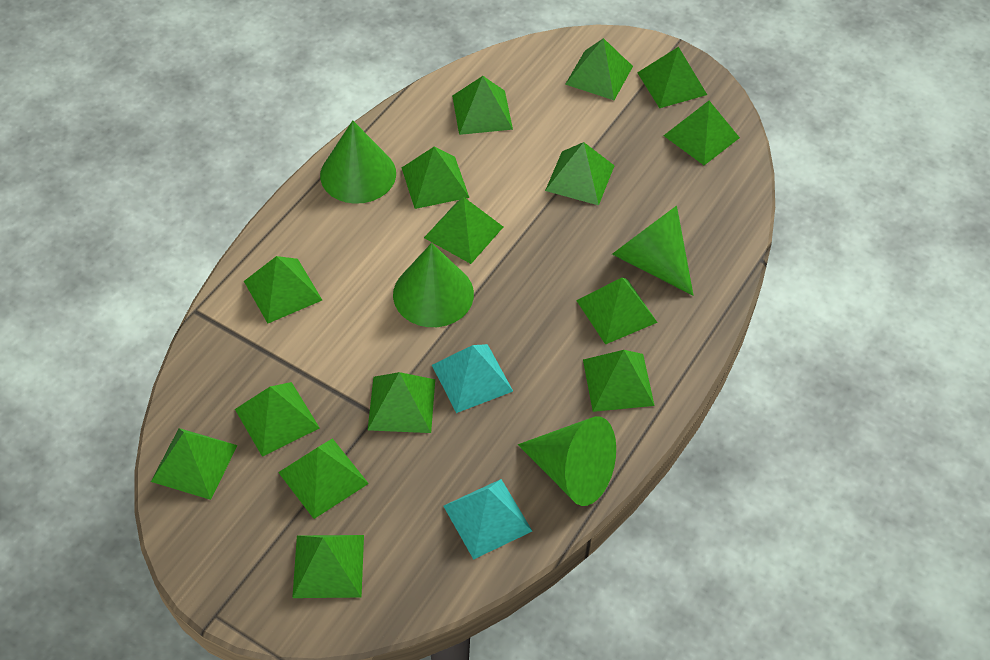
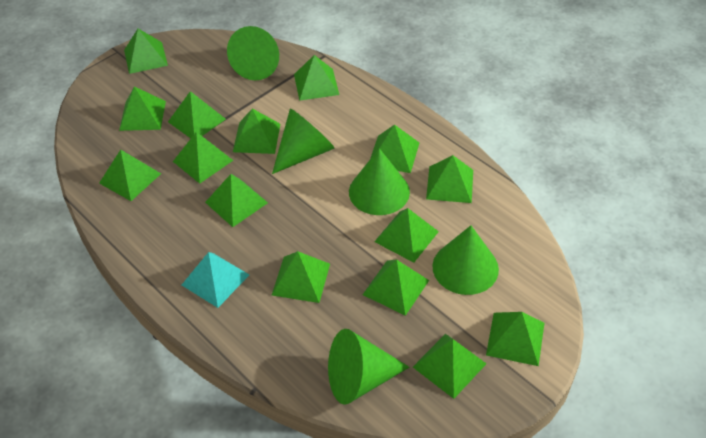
green cone: [320,120,396,204] [393,243,474,327] [518,416,616,506] [612,206,693,295] = 4 -> [227,26,279,81] [272,108,335,174] [328,329,409,405] [349,148,410,215] [432,225,499,295] = 5
turquoise pyramid: [432,344,513,413] [443,479,532,560] = 2 -> [182,252,249,308] = 1

